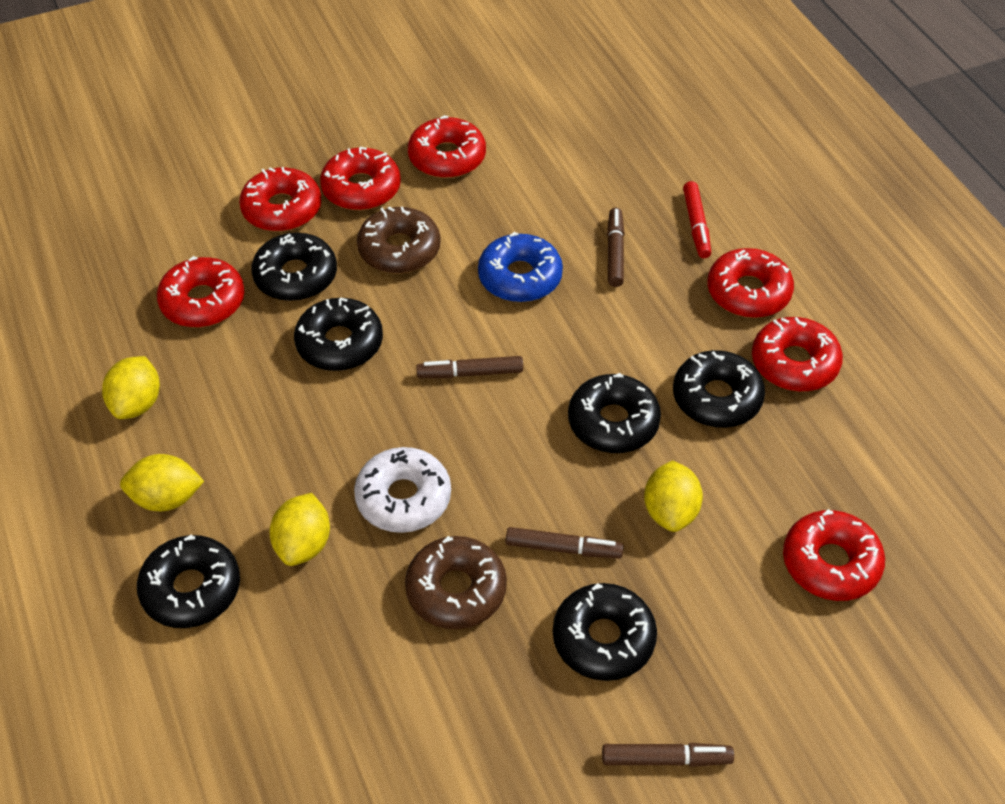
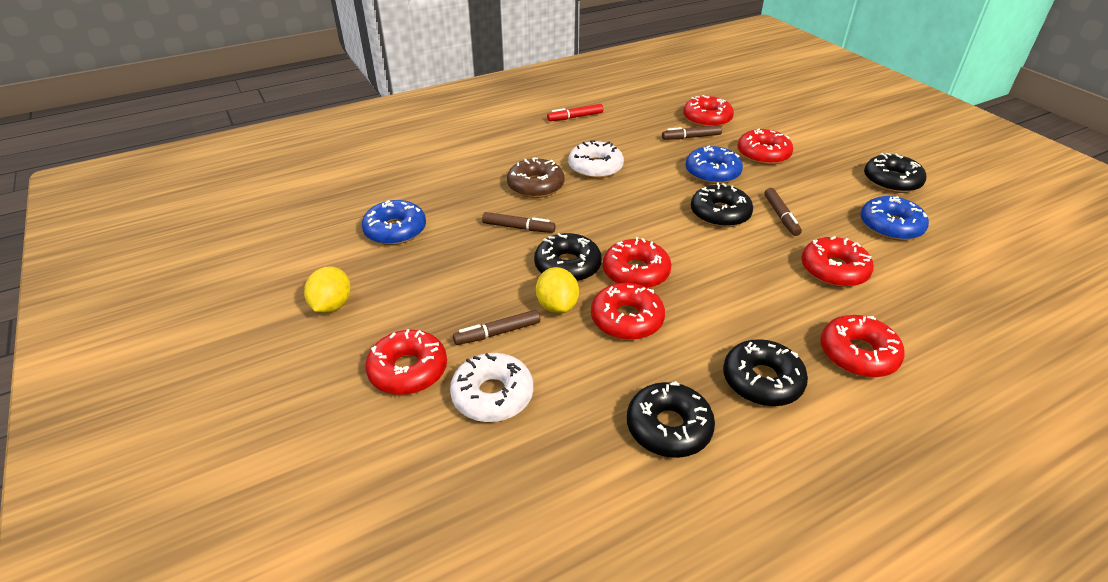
black donut: [137,534,240,628] [251,233,337,301] [294,297,383,371] [553,583,657,681] [568,373,661,453] [673,350,765,428] = 6 -> [534,233,602,282] [627,381,715,458] [691,183,753,227] [723,339,808,406] [864,153,926,193] = 5
blue donut: [478,232,563,302] = 1 -> [362,200,426,245] [686,146,743,184] [860,196,929,241] = 3
brown donut: [357,207,441,274] [405,536,507,629] = 2 -> [507,157,565,198] = 1
white donut: [354,447,451,533] = 1 -> [450,353,533,422] [568,140,624,179] = 2
yellow lemon: [102,356,160,419] [120,454,204,511] [269,493,330,566] [644,460,703,532] = 4 -> [304,266,351,313] [536,267,579,314] = 2

